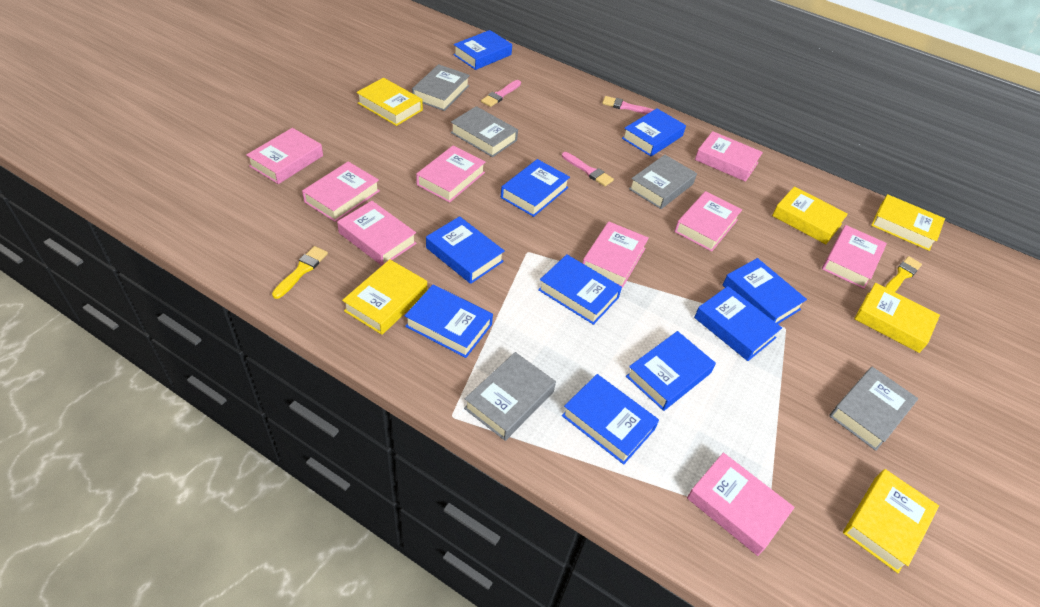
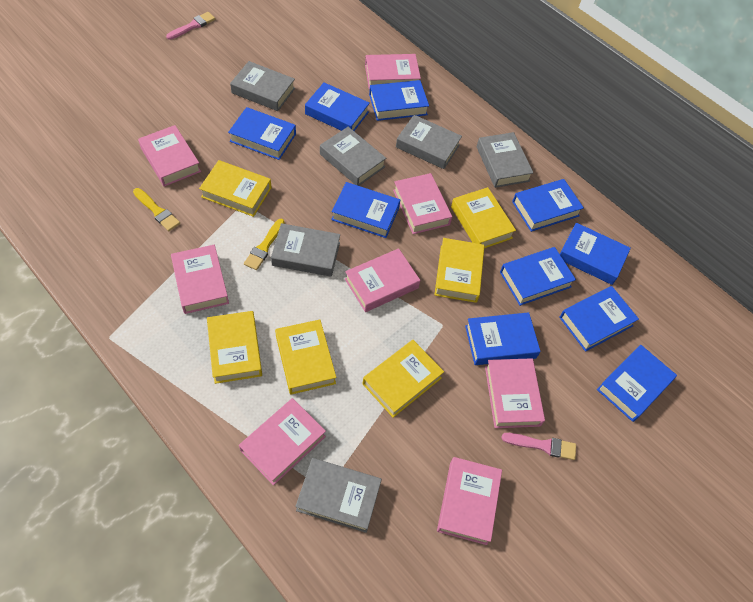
grey book: [412,64,470,111] [451,106,518,157] [464,352,556,441] [629,155,697,209] [829,367,918,451] = 5 -> [230,61,295,111] [271,223,340,277] [295,458,382,533] [320,127,386,186] [396,115,462,169] [477,132,534,188] = 6
pink book: [246,128,323,184] [302,161,380,222] [337,201,417,266] [416,145,485,203] [582,222,649,288] [674,191,742,252] [687,453,795,556] [695,131,763,182] [822,225,887,289] = 9 -> [138,125,201,187] [171,245,229,314] [239,398,326,485] [345,248,420,312] [365,54,421,90] [393,173,452,234] [437,457,502,545] [485,358,545,428] = 8
pink brush: [481,80,521,107] [562,152,614,186] [602,96,654,115] = 3 -> [166,12,215,40] [501,433,576,460] = 2

